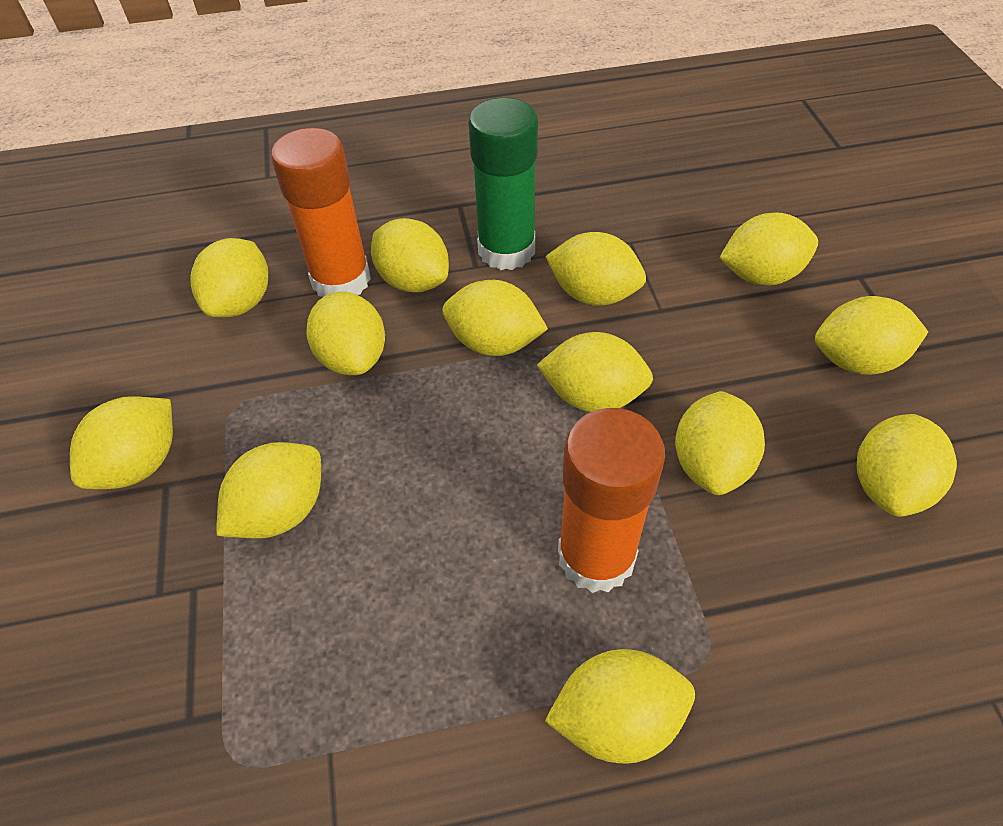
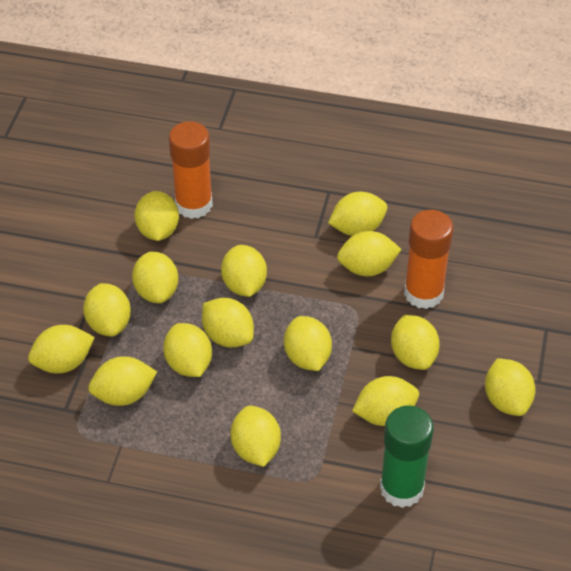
yellow lemon: [70,396,173,489] [190,238,268,317] [216,442,321,539] [306,292,385,375] [371,218,449,293] [442,280,548,356] [537,332,653,412] [545,232,646,306] [545,649,695,764] [675,391,765,495] [719,212,818,285] [815,296,928,375] [857,414,957,517] = 13 -> [28,325,95,374] [83,283,131,337] [88,356,157,406] [132,252,178,303] [134,191,179,241] [163,323,212,377] [202,298,254,348] [221,245,267,297] [231,406,281,467] [284,316,332,371] [328,192,387,236] [337,231,402,276] [352,376,419,426] [391,315,440,370] [485,358,535,416] = 15

